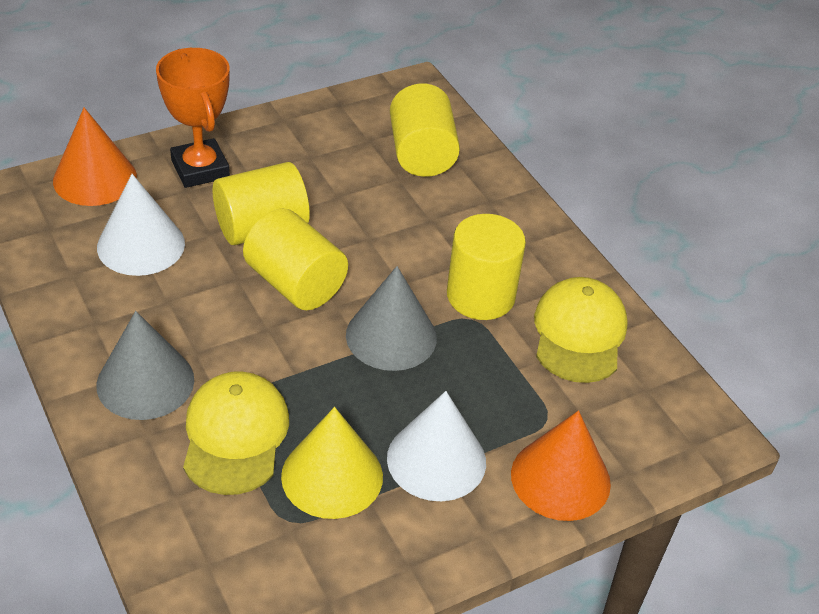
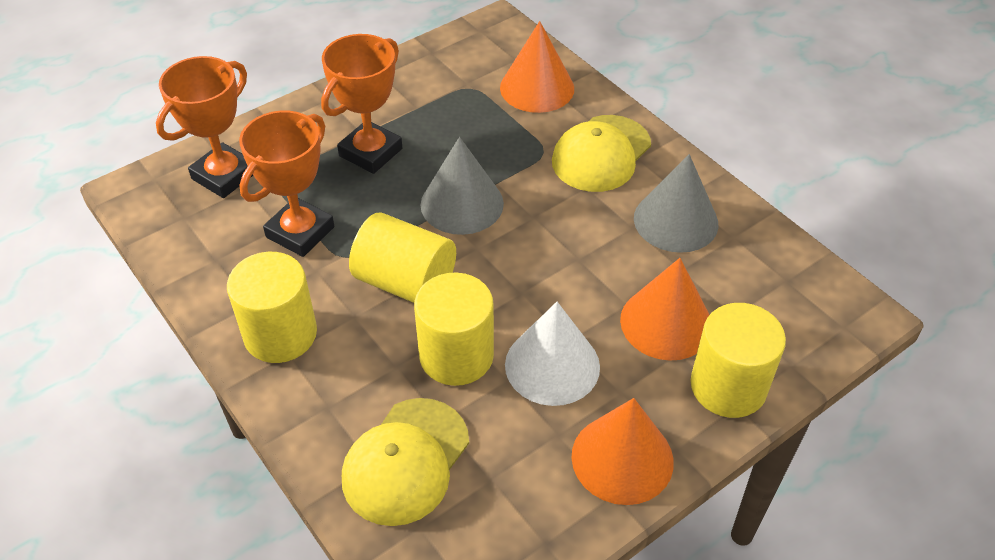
orange cone: [53,108,137,206] [511,411,611,521] = 2 -> [500,21,574,113] [571,398,674,505] [620,258,710,361] = 3
orange trophy: [156,48,230,188] = 1 -> [156,56,253,198] [239,111,334,257] [321,34,402,174] = 3
white cone: [97,174,185,276] [387,391,486,501] = 2 -> [505,302,600,406] = 1
yellow cone: [281,407,383,519] = 1 -> none = 0

